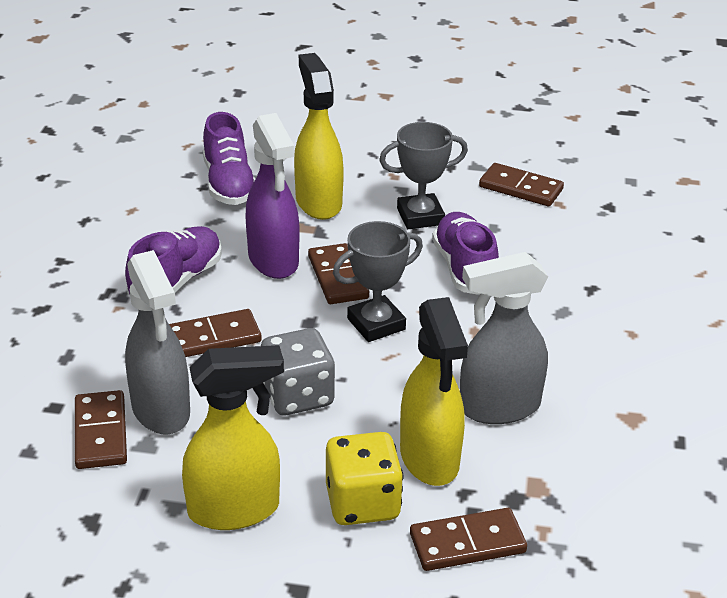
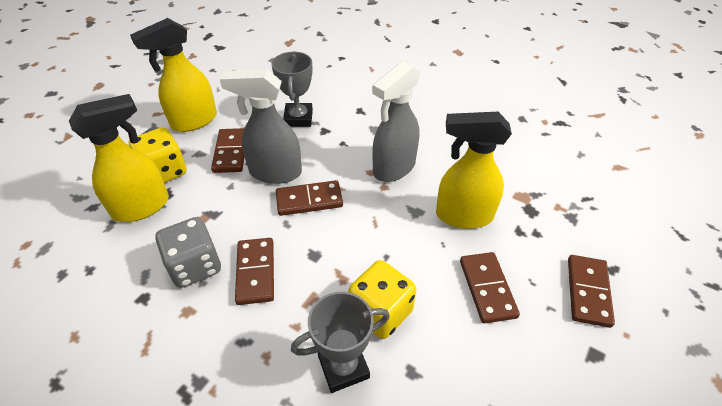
purple shoe: [125,226,222,296] [203,112,255,205] [432,212,499,295] = 3 -> none = 0
purple spray bottle: [245,113,300,279] = 1 -> none = 0
yellow dice: [326,432,404,525] = 1 -> [129,127,187,183] [348,260,416,339] = 2

